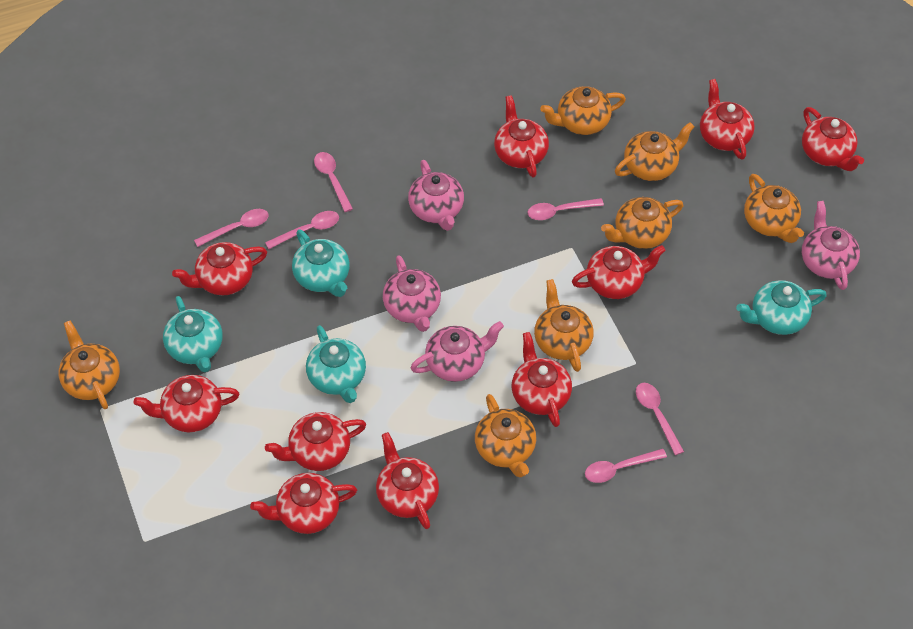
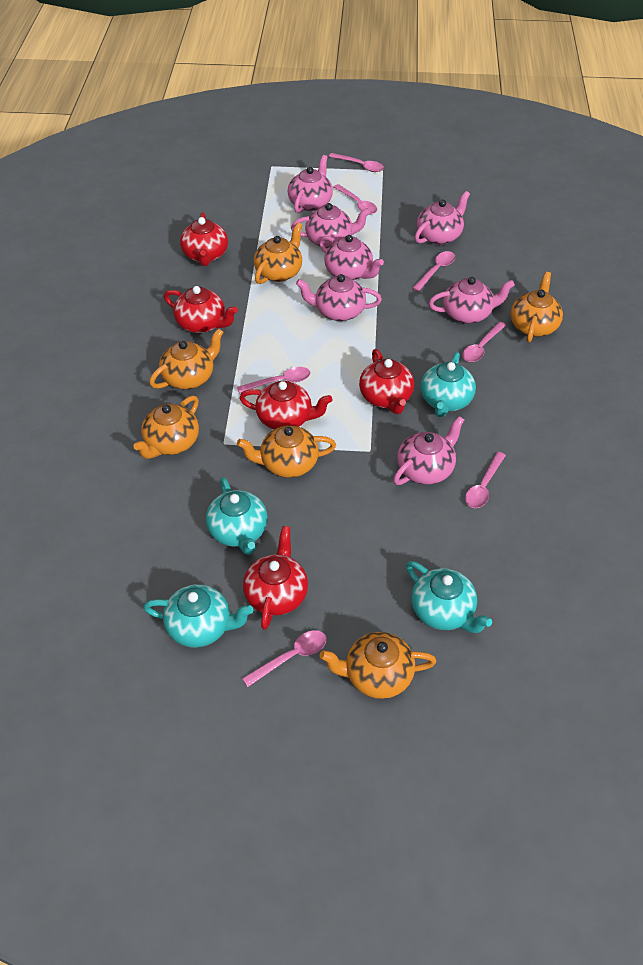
orange teapot: [59,320,120,409] [475,394,536,477] [534,279,594,372] [540,86,626,135] [601,197,683,249] [615,122,694,181] [744,174,804,243] = 7 -> [133,396,199,459] [149,328,224,389] [237,425,336,478] [254,222,302,284] [320,632,436,699] [510,272,563,342] = 6
pink spoon: [194,209,269,247] [265,211,339,249] [314,152,353,212] [528,198,604,220] [585,449,667,483] [636,383,684,455] = 6 -> [237,367,311,393] [242,630,326,687] [329,153,384,172] [333,184,377,214] [412,251,455,292] [462,322,506,362] [465,452,506,508] = 7
pink teapot: [383,255,441,332] [408,160,464,231] [411,321,504,382] [802,201,860,290] = 4 -> [288,155,333,213] [291,203,371,248] [296,274,382,321] [319,235,384,280] [393,416,464,485] [414,191,470,245] [429,277,515,324] = 7
red teapot: [134,375,239,432] [172,242,267,295] [250,473,357,534] [265,412,366,471] [376,432,439,529] [494,95,549,177] [512,332,572,427] [572,245,666,299] [700,79,755,160] [802,107,864,171] = 10 -> [164,286,238,333] [180,212,228,266] [240,381,332,430] [243,526,308,630] [359,349,414,414] = 5

